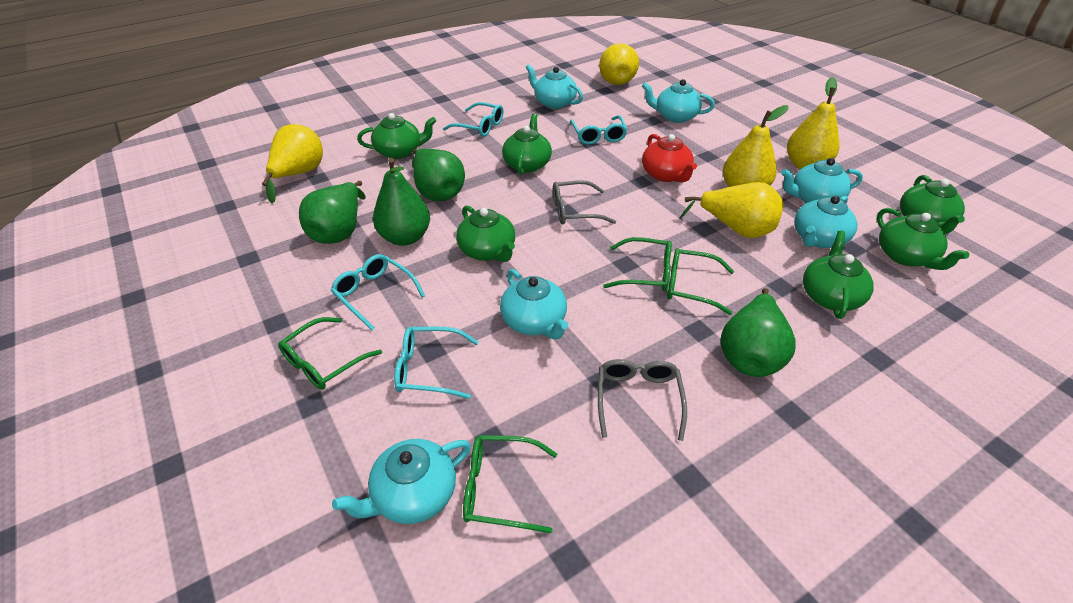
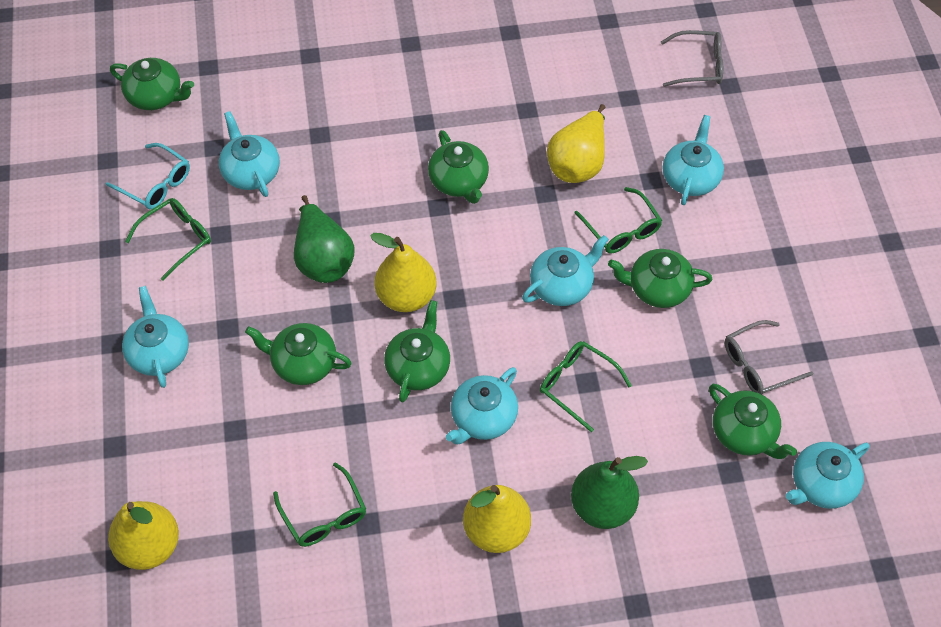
green pear: [299,181,366,244] [373,158,430,246] [412,148,465,201] [720,288,796,377] = 4 -> [294,195,355,283] [571,456,648,529] = 2
red teapot: [642,134,697,182] = 1 -> none = 0
turquoise glasses: [331,254,425,331] [394,327,479,399] [443,102,504,137] [570,115,628,145] = 4 -> [106,143,190,209] = 1
yellow pear: [262,124,323,204] [599,43,639,85] [680,182,784,238] [723,105,788,187] [787,77,840,169] = 5 -> [108,501,179,570] [370,233,437,312] [463,485,531,553] [547,104,605,183] = 4

